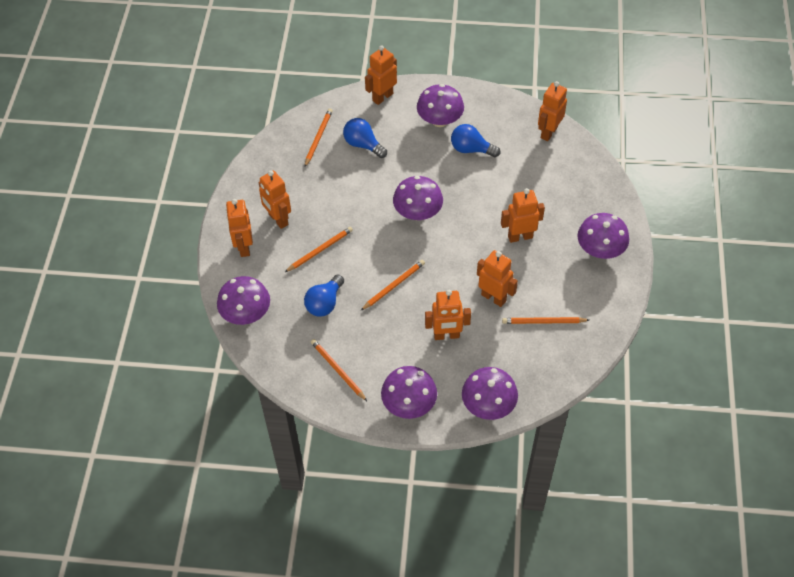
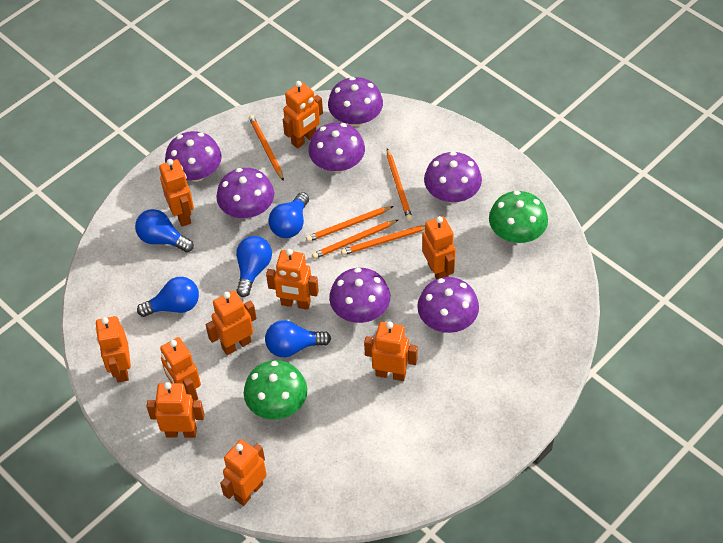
blue light bulb: [304,275,344,317] [343,118,387,158] [451,124,500,157] = 3 -> [135,209,194,252] [137,277,199,317] [236,236,272,297] [265,320,331,357] [268,192,309,238] = 5
green mushroom: none = 0 -> [244,360,307,420] [489,191,548,243] = 2
orange robot: [226,199,253,257] [259,170,291,229] [365,45,397,105] [425,290,471,340] [477,250,518,307] [501,188,545,243] [538,81,567,141] = 7 -> [95,316,131,382] [146,382,204,438] [159,159,194,227] [160,337,201,401] [206,290,257,355] [220,439,267,506] [266,249,319,310] [283,81,323,148] [364,321,418,381] [422,216,456,279] = 10
purple mushroom: [217,276,270,325] [381,366,437,419] [393,176,443,220] [417,84,464,127] [462,367,518,420] [577,213,629,259] = 6 -> [165,131,222,181] [216,168,274,219] [309,122,365,173] [328,77,383,127] [329,268,390,323] [417,277,479,333] [424,152,482,203] = 7

